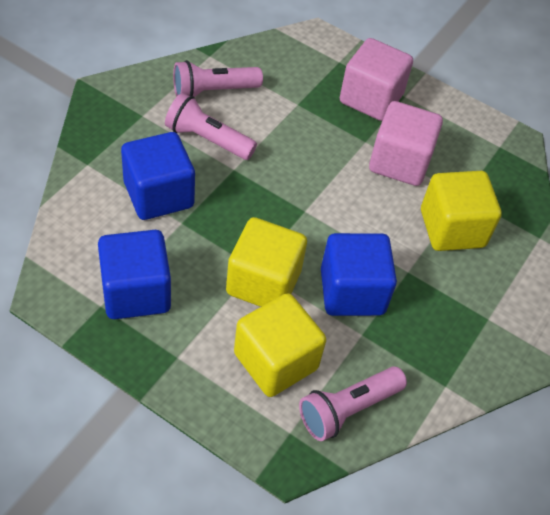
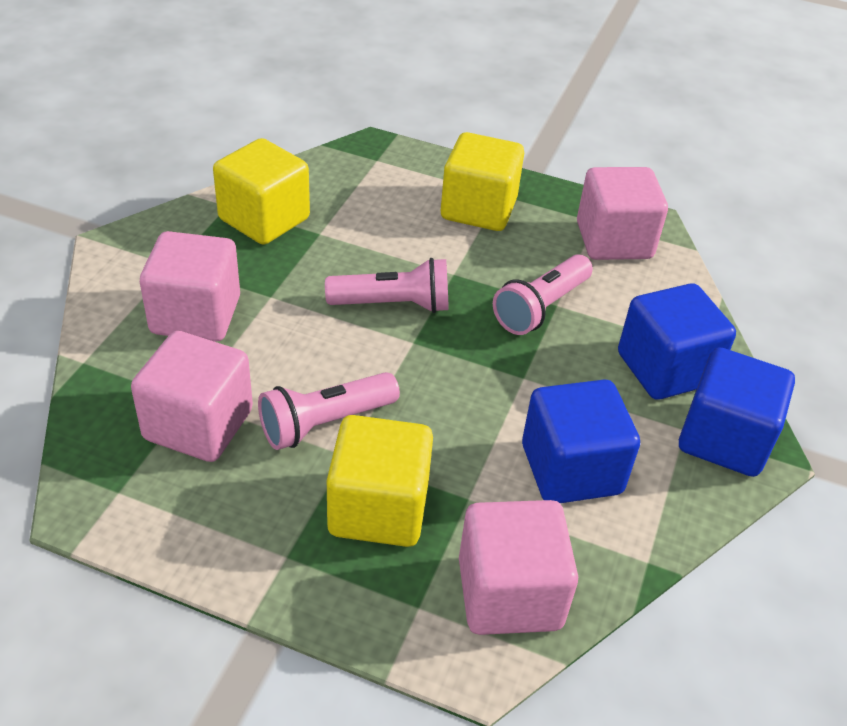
pink cube: [340,38,413,121] [369,101,443,186] = 2 -> [131,331,253,462] [140,231,240,342] [459,500,578,635] [577,167,668,260] = 4

